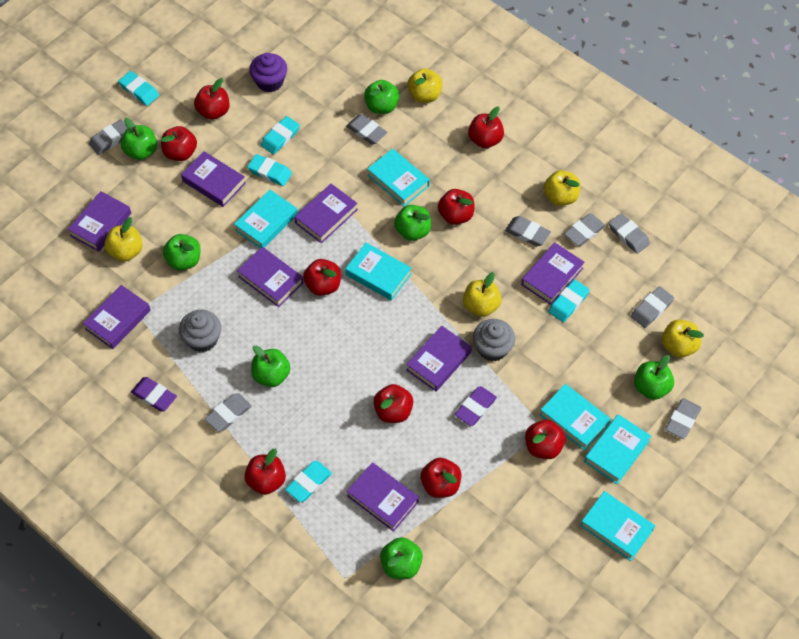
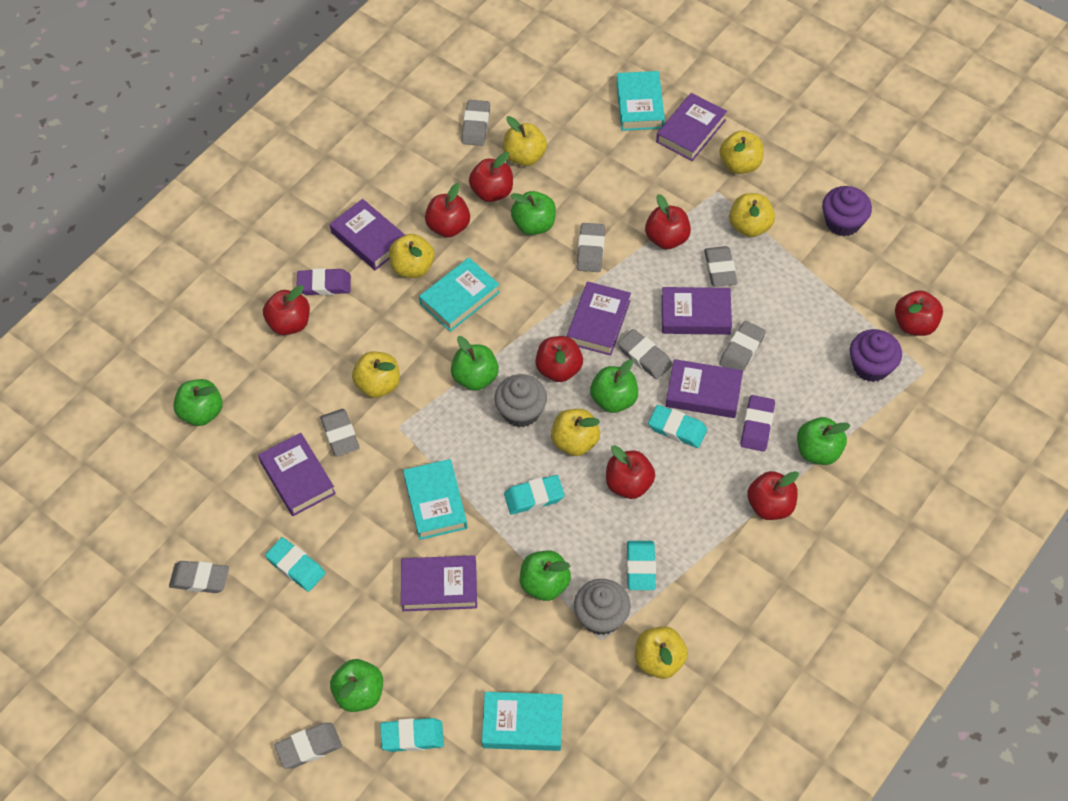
purple book: [68,191,131,252] [83,285,151,349] [181,151,246,207] [237,247,304,307] [294,184,358,244] [347,462,419,532] [406,326,472,392] [521,243,585,305] = 8 -> [258,433,336,516] [330,199,405,270] [401,555,477,611] [567,281,631,356] [656,93,727,161] [662,287,732,335] [666,359,743,418] = 7
purple cupcake: [249,53,287,92] = 1 -> [822,186,872,237] [850,329,902,382] = 2
red apple: [161,126,197,161] [194,78,229,120] [244,449,286,495] [303,259,341,296] [373,384,414,423] [420,458,461,498] [438,189,474,225] [468,106,504,148] [525,420,566,459] = 9 -> [263,285,310,335] [425,183,470,237] [469,152,513,202] [535,336,583,382] [606,445,655,499] [645,194,691,249] [747,471,799,520] [895,290,943,336] = 8
turquoise book: [234,189,298,248] [345,243,411,301] [367,149,430,207] [540,384,611,451] [580,491,655,561] [584,414,651,484] = 6 -> [403,459,467,540] [419,258,500,332] [482,692,563,751] [616,71,665,131] = 4
yellow apple: [104,217,143,262] [407,68,442,103] [463,272,502,317] [544,170,580,206] [662,320,704,358] = 5 -> [352,352,400,398] [389,234,435,278] [503,116,547,166] [551,409,600,456] [635,626,688,679] [719,131,764,174] [729,193,775,237] = 7

